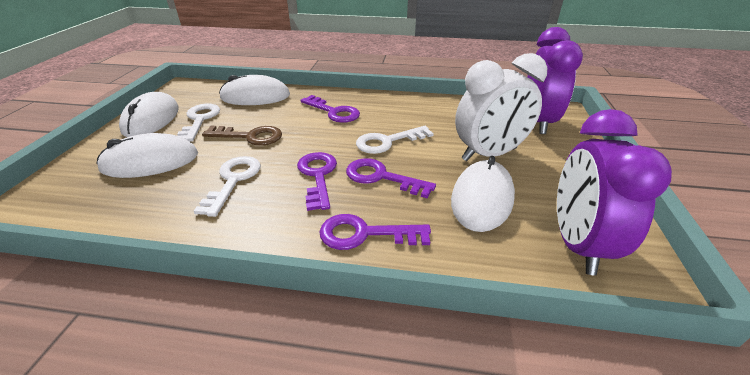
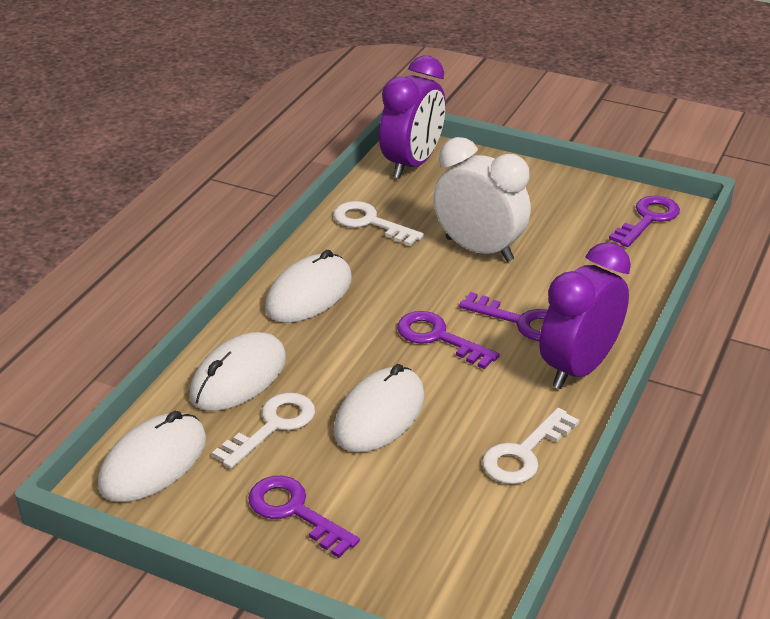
brown key: [202,126,282,146] = 1 -> none = 0

